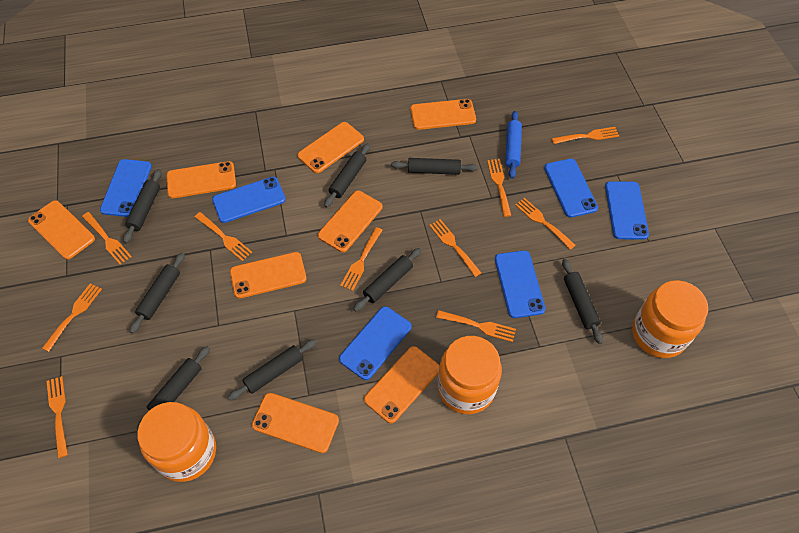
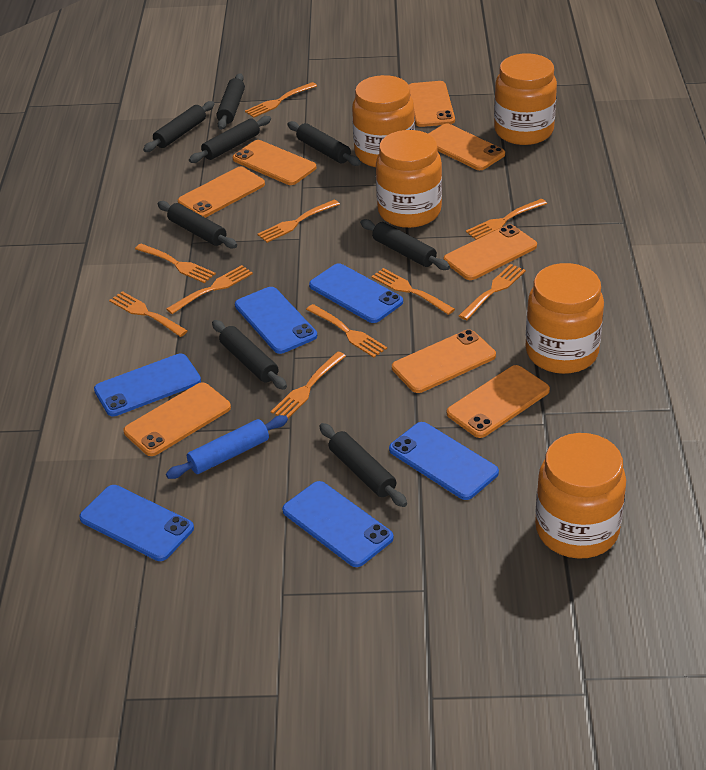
orange jar: [137,402,216,482] [438,336,502,414] [632,280,708,358] = 3 -> [352,75,415,167] [376,130,442,228] [494,53,557,145] [526,263,604,374] [535,433,626,559] = 5

